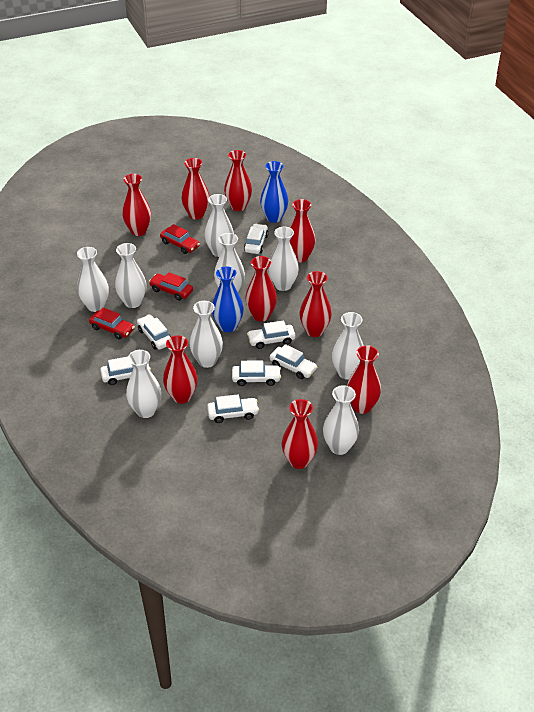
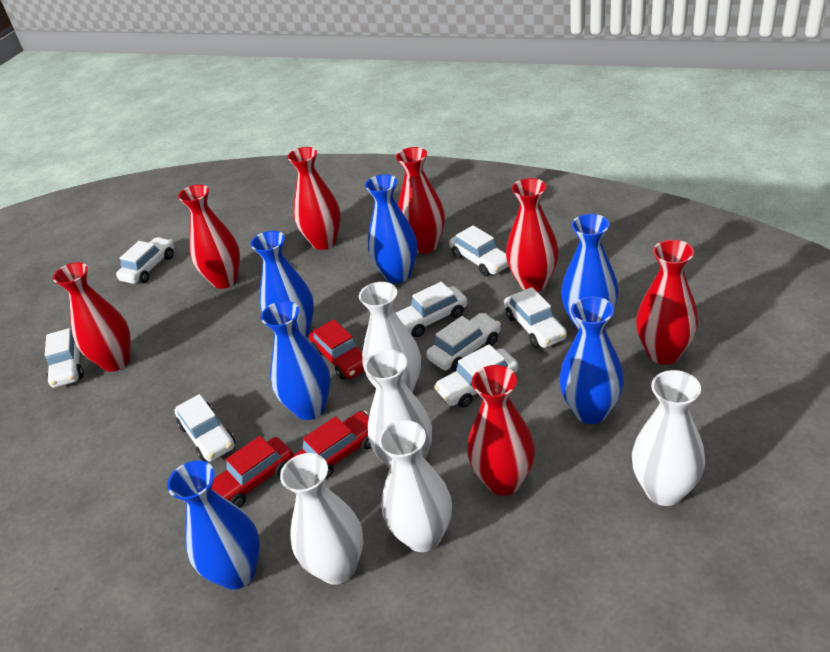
blue vase: [212,267,244,332] [260,161,288,223] = 2 -> [167,460,260,590] [250,231,314,338] [261,301,331,420] [365,174,417,283] [559,296,624,424] [561,214,618,330] = 6
red vase: [122,174,151,236] [163,336,198,404] [181,158,210,219] [224,150,252,211] [245,256,277,322] [282,399,318,469] [289,199,316,263] [300,271,332,337] [347,345,381,414] = 9 -> [53,262,131,372] [178,184,240,289] [287,147,341,250] [396,147,445,254] [467,365,535,496] [506,178,559,292] [636,240,698,365] = 7
white car: [100,357,151,385] [137,314,171,350] [207,394,259,423] [232,360,281,386] [244,224,269,254] [247,320,296,349] [270,344,317,379] = 7 -> [45,328,84,388] [116,237,174,284] [174,394,235,462] [396,282,468,337] [426,313,501,371] [434,344,518,407] [449,225,509,276] [504,287,567,348] = 8
white vase: [77,247,109,312] [115,243,146,308] [126,350,161,418] [190,301,223,368] [205,194,234,257] [214,233,245,293] [268,227,299,291] [323,385,359,455] [332,312,364,379] = 9 -> [280,453,363,585] [359,282,421,393] [364,349,432,468] [379,420,452,552] [632,370,705,506] = 5

